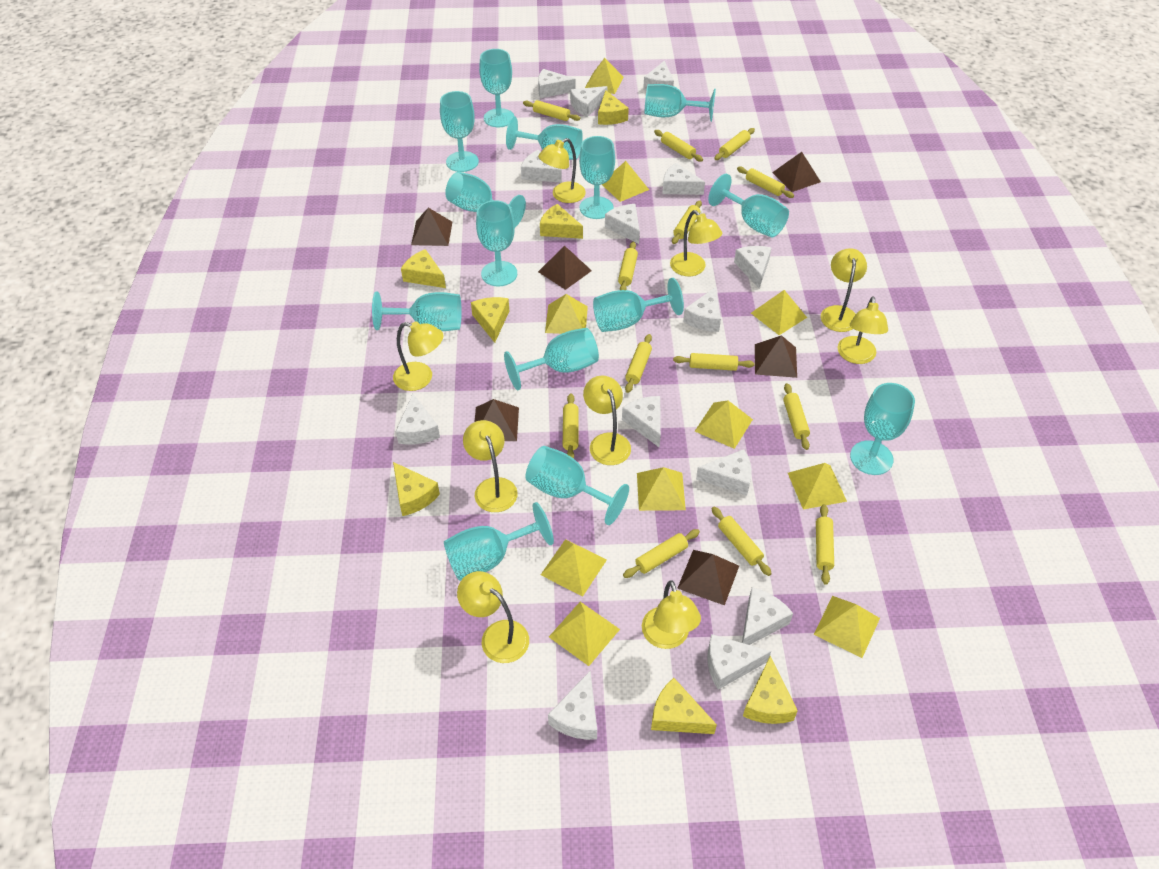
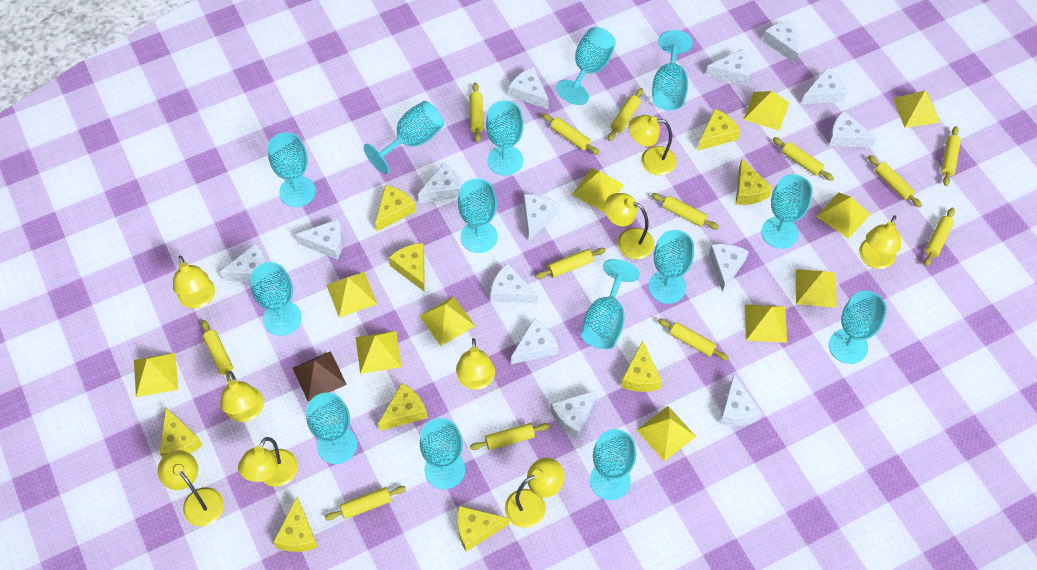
brown pyramid: [411,208,452,246] [474,399,519,441] [538,245,592,290] [677,550,739,606] [755,335,797,378] [772,152,821,192] = 6 -> [293,351,347,402] = 1
yellow cheese: [393,462,440,516] [401,249,446,288] [471,297,509,343] [540,204,583,239] [598,90,629,125] [651,678,717,734] [743,656,798,724] = 7 -> [159,408,203,458] [273,497,318,552] [375,185,416,232] [378,383,427,431] [389,243,425,292] [457,506,509,552] [621,340,662,392] [698,109,740,151] [736,159,773,205] = 9
yellow pyramid: [541,539,607,597] [545,294,588,334] [549,602,620,666] [585,58,624,94] [601,161,649,202] [637,467,686,511] [695,401,753,449] [751,290,807,335] [788,463,847,510] [814,596,880,658] = 10 -> [134,353,178,397] [327,272,377,318] [356,331,401,374] [420,296,475,346] [572,168,624,212] [637,406,696,461] [743,91,789,130] [745,305,787,343] [796,269,837,308] [816,193,870,239] [893,91,940,128] = 11

